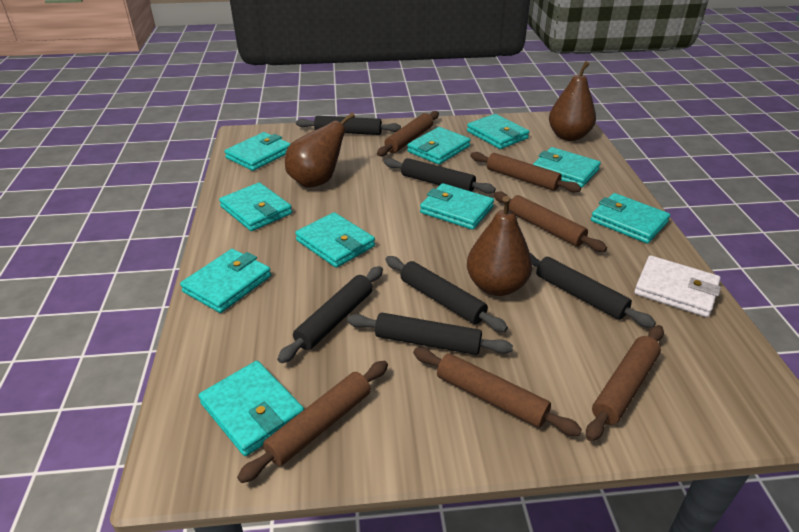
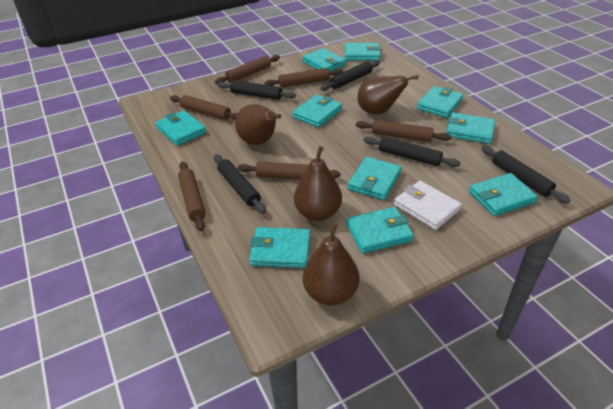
black rolling pin: [277,266,383,363] [296,116,401,135] [347,313,513,355] [384,158,496,194] [385,256,508,332] [530,253,656,328] = 6 -> [214,154,266,214] [217,80,296,100] [320,60,380,91] [363,136,460,167] [481,146,570,204] = 5
brown pear: [285,112,355,188] [467,196,533,296] [549,61,596,141] = 3 -> [235,104,281,145] [294,146,342,221] [303,223,360,305] [357,75,418,115] = 4

